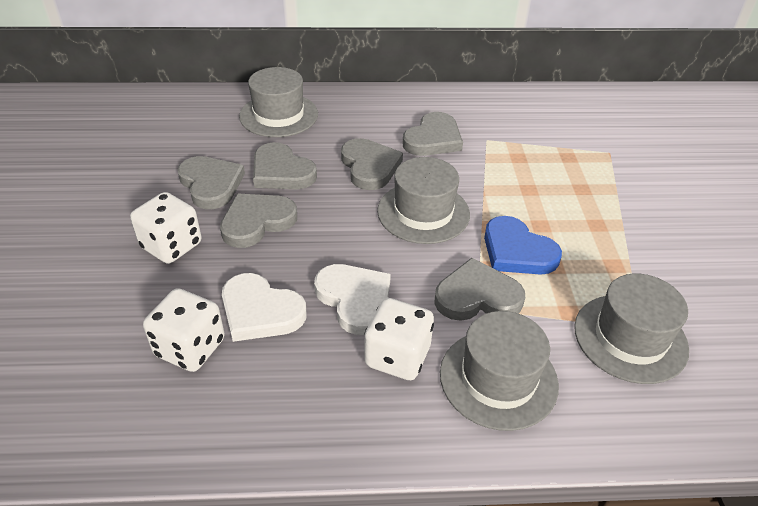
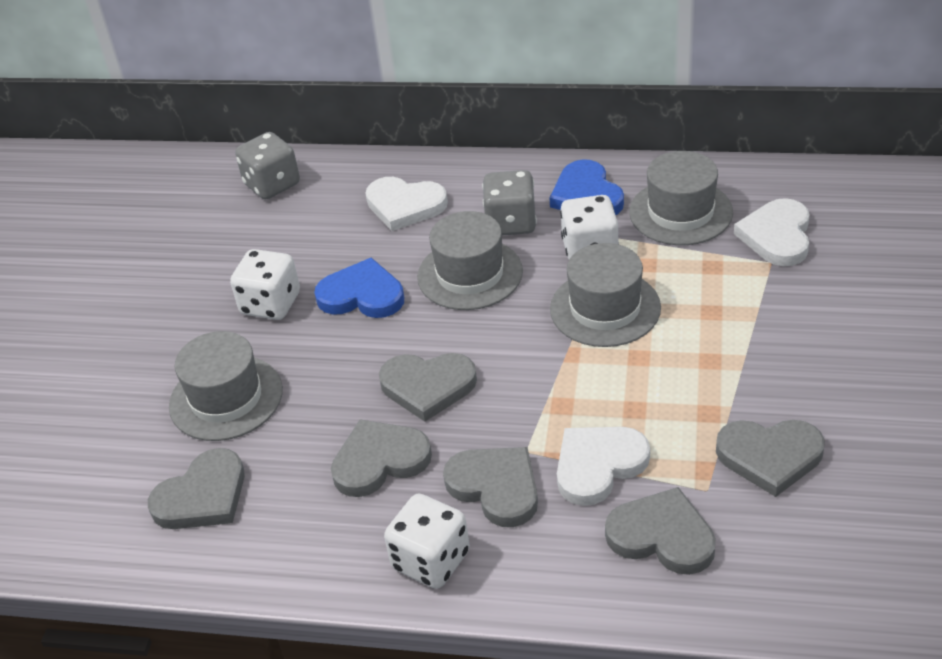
blue heart: [484,216,562,275] = 1 -> [314,257,404,318] [550,159,624,215] = 2
grey dice: none = 0 -> [235,132,300,199] [482,170,537,235] = 2
white heart: [222,273,307,342] [314,264,391,335] = 2 -> [366,177,448,231] [557,427,650,506] [734,198,810,266] = 3

